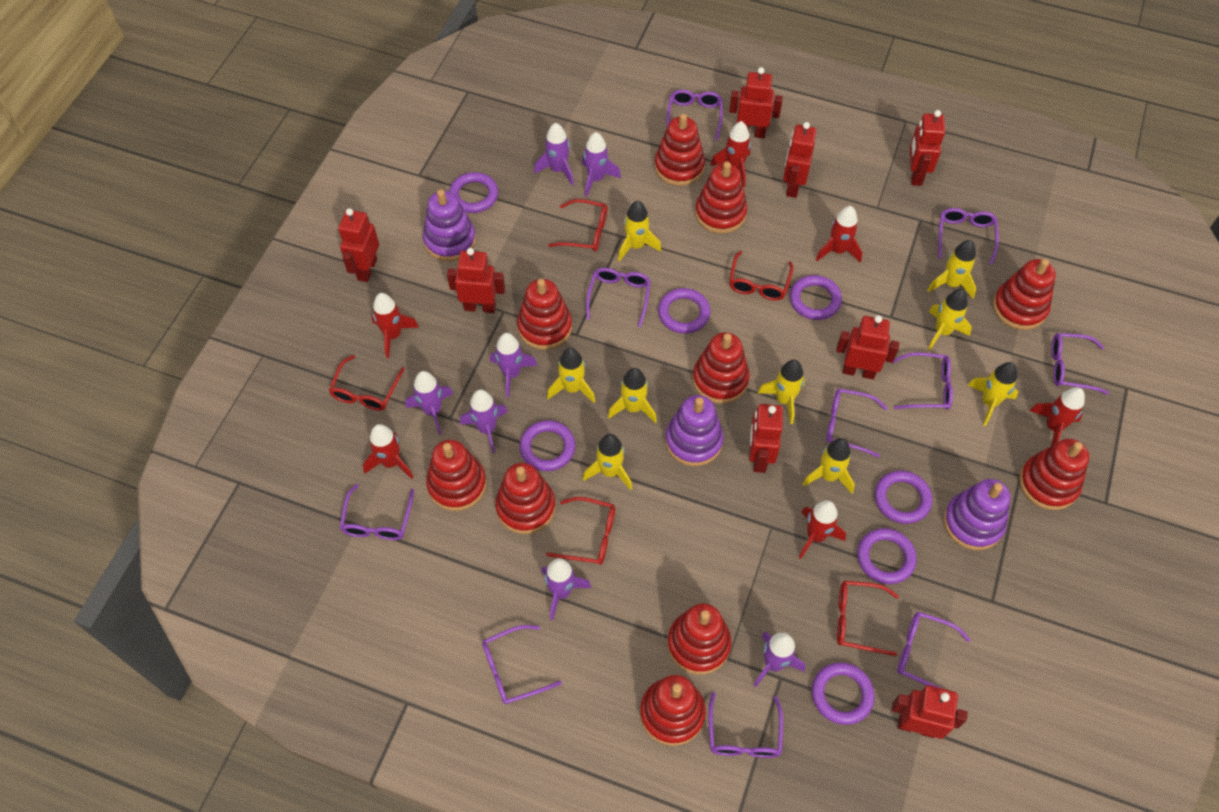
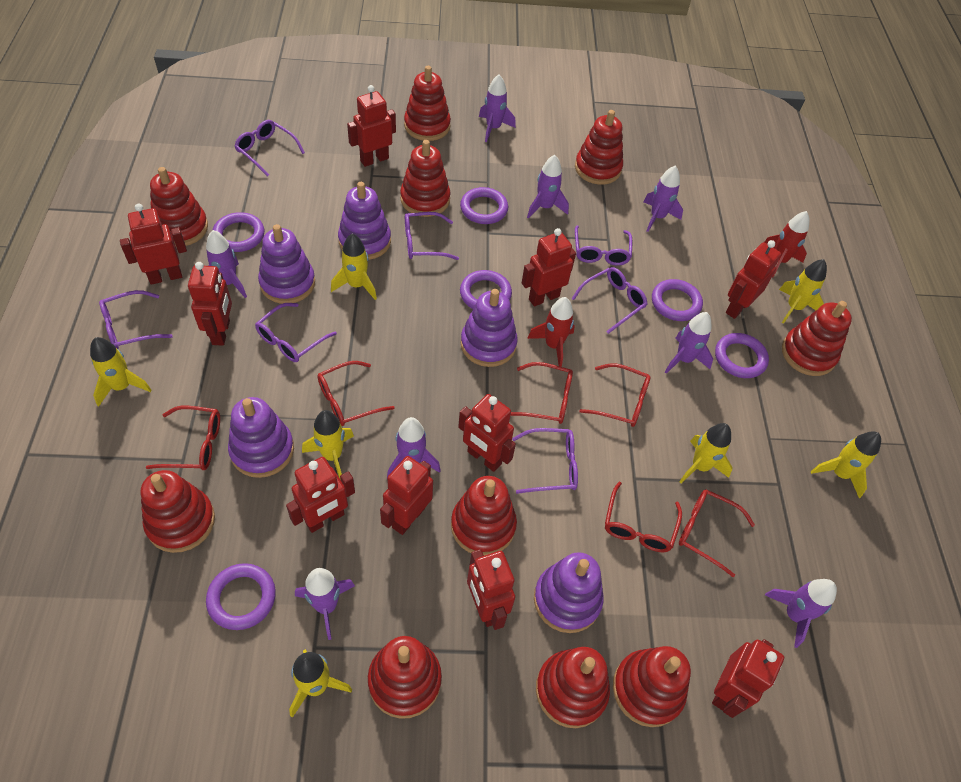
purple glasses: [340,484,414,540] [482,625,562,704] [586,268,651,327] [667,90,723,140] [709,692,783,758] [826,389,888,458] [893,352,953,410] [897,612,970,689] [938,208,999,265] [1051,333,1109,395] = 10 -> [99,290,173,349] [234,120,305,176] [255,303,337,362] [405,212,459,260] [512,428,578,494] [571,267,647,334] [575,225,632,266] = 7
purple ring: [449,172,498,213] [519,420,575,471] [658,288,710,333] [790,275,842,320] [812,663,875,725] [857,528,917,584] [875,471,932,524] = 7 -> [206,563,276,630] [213,212,264,252] [460,187,508,224] [460,270,512,309] [652,279,703,321] [715,333,769,378] = 6
purple rocket: [406,371,453,435] [460,389,508,453] [490,333,537,398] [534,123,574,186] [541,558,591,620] [582,132,621,197] [753,632,805,688] = 7 -> [206,230,247,298] [295,568,355,640] [387,417,441,478] [479,75,516,142] [527,155,569,219] [644,166,683,232] [665,312,713,374] [765,579,837,648] = 8
purple stacking toy: [423,189,476,261] [665,395,724,466] [943,479,1011,550] = 3 -> [228,397,294,478] [258,224,315,304] [338,182,391,260] [461,289,518,367] [534,552,604,633] = 5
red glasses: [329,355,405,411] [546,497,615,565] [548,199,607,251] [729,251,793,301] [837,580,899,656] = 5 -> [145,406,220,470] [317,361,395,426] [511,362,573,424] [579,363,651,427] [605,481,682,552] [679,489,755,577] = 6
red robot: [338,208,379,282] [447,248,505,313] [729,67,783,138] [749,404,783,473] [783,122,816,198] [836,315,900,379] [892,685,968,739] [910,110,945,186] = 8 -> [120,203,187,285] [188,262,232,346] [286,457,355,533] [347,85,396,167] [380,456,433,535] [458,394,516,472] [467,549,515,630] [522,228,576,306] [712,639,784,718] [726,240,781,319] = 10
red rocket: [363,424,413,479] [372,293,419,358] [710,121,751,187] [799,500,846,559] [816,206,862,263] [1029,387,1085,446] = 6 -> [527,297,575,367] [765,211,810,277] = 2
yellow rocket: [547,348,596,403] [583,434,632,490] [608,368,657,423] [618,201,661,262] [758,359,805,424] [803,438,855,493] [927,240,976,299] [928,289,972,350] [967,362,1018,426] = 9 -> [90,337,151,407] [289,649,352,718] [302,410,354,480] [331,233,377,300] [679,423,733,483] [779,259,827,324] [811,431,881,498] = 7

